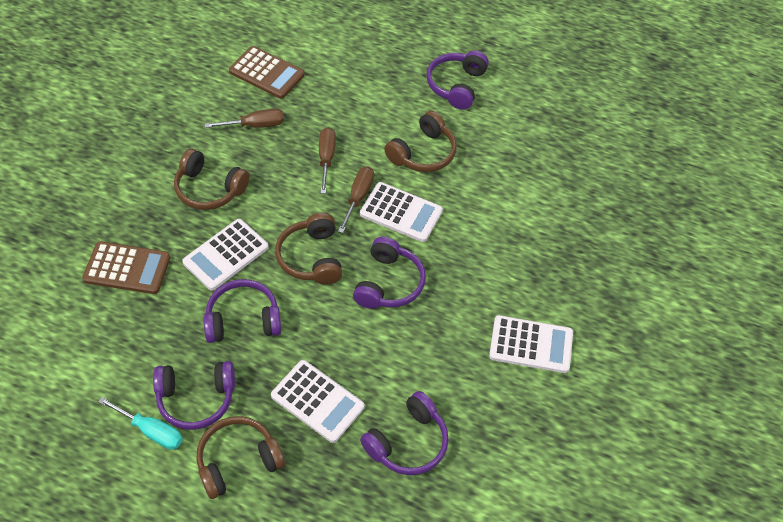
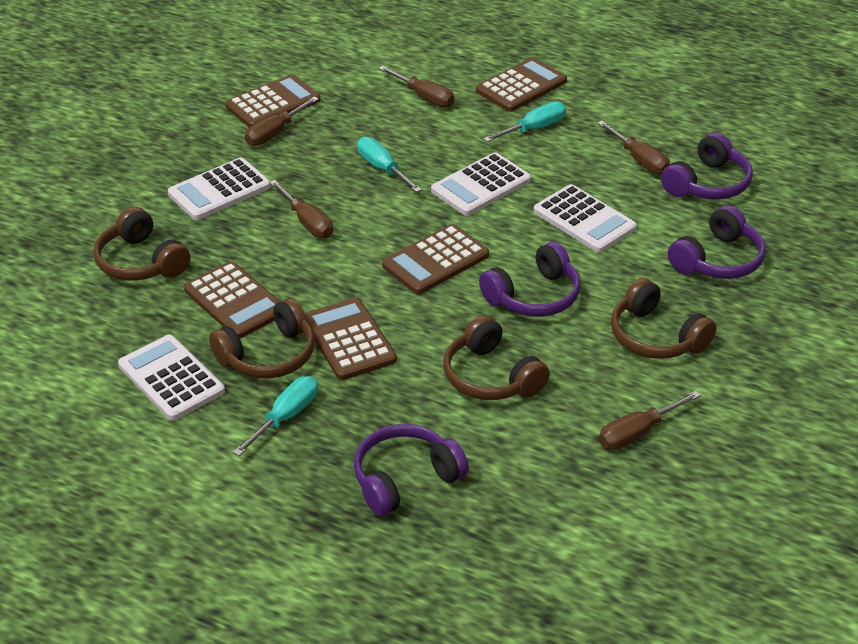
brown calculator: [83,241,171,294] [229,46,305,99] = 2 -> [184,261,280,339] [225,74,320,127] [305,298,397,380] [382,224,489,294] [476,57,567,112] = 5
brown screwdriver: [205,109,284,128] [319,127,336,194] [338,166,374,233] = 3 -> [245,96,319,146] [269,180,333,238] [378,66,454,107] [598,121,670,174] [599,391,701,450] = 5
purple headphones: [153,361,235,430] [203,279,281,343] [353,237,426,309] [360,391,449,475] [427,51,489,110] = 5 -> [354,424,469,517] [479,242,580,317] [661,132,753,200] [668,205,766,279] = 4
turquoise screwdriver: [98,397,183,450] = 1 -> [233,376,318,456] [357,137,422,192] [483,102,566,142] = 3

